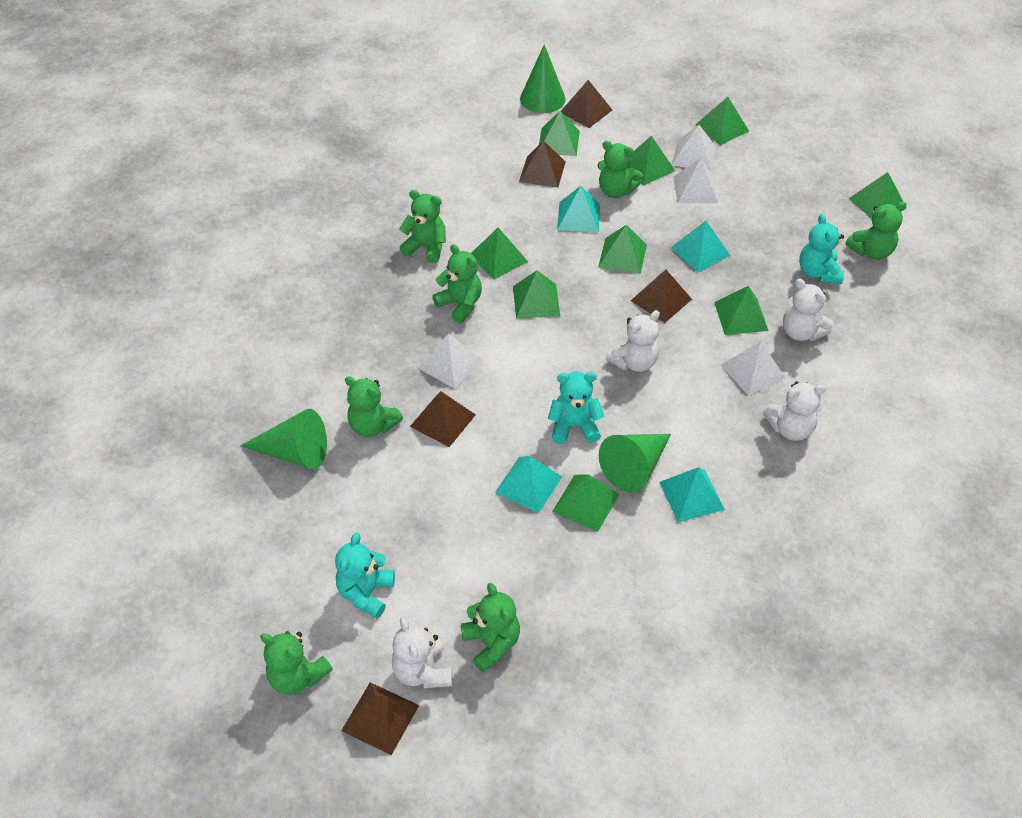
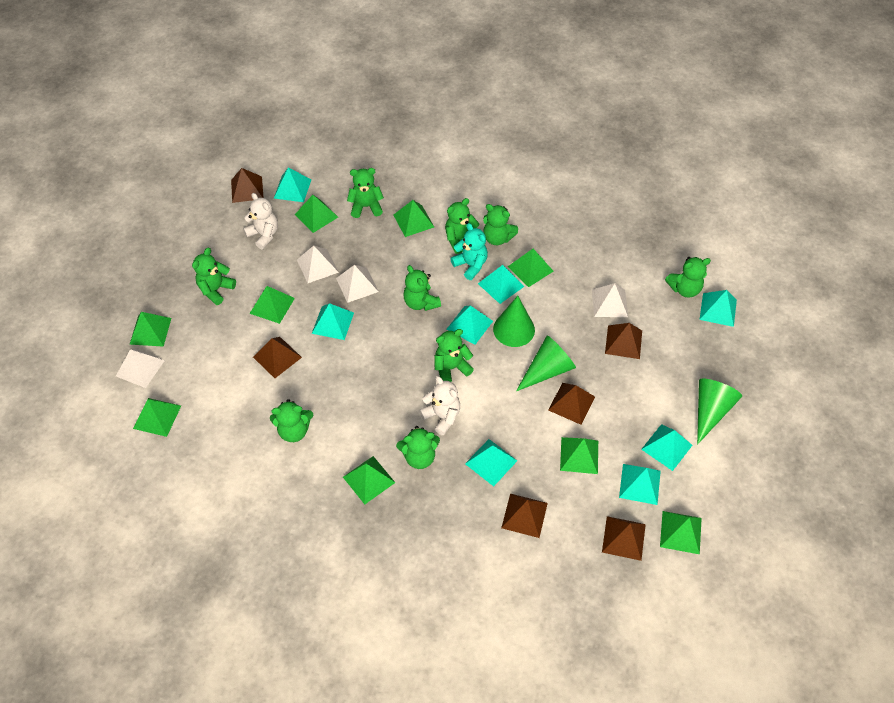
brown pyramid: [341,682,419,755] [410,391,476,447] [519,140,566,188] [561,80,612,128] [631,270,692,323] = 5 -> [231,168,263,203] [253,337,302,378] [501,494,548,538] [548,383,595,425] [602,516,646,561] [605,323,642,359] = 6
green teddy bear: [260,631,333,695] [345,376,403,437] [399,190,446,263] [432,244,482,323] [461,583,520,672] [597,141,643,198] [846,202,907,260] = 7 -> [192,248,236,305] [270,399,313,442] [347,168,384,218] [396,426,440,469] [403,265,441,311] [434,329,474,382] [445,198,480,254] [483,204,518,245] [665,257,711,298] = 9
turquoise pyramid: [495,456,562,513] [557,186,600,232] [659,467,725,522] [671,221,730,272] = 4 -> [274,167,311,202] [312,303,354,340] [446,305,493,345] [465,439,517,486] [478,265,525,304] [619,464,661,505] [641,424,692,471] [699,290,737,327] = 8
turquoise teddy bear: [335,532,395,619] [548,372,605,444] [799,214,844,284] = 3 -> [450,223,488,280] = 1
white teddy bear: [392,616,452,688] [606,310,660,372] [763,382,827,441] [783,279,833,341] = 4 -> [243,193,278,249] [419,376,460,435] = 2

